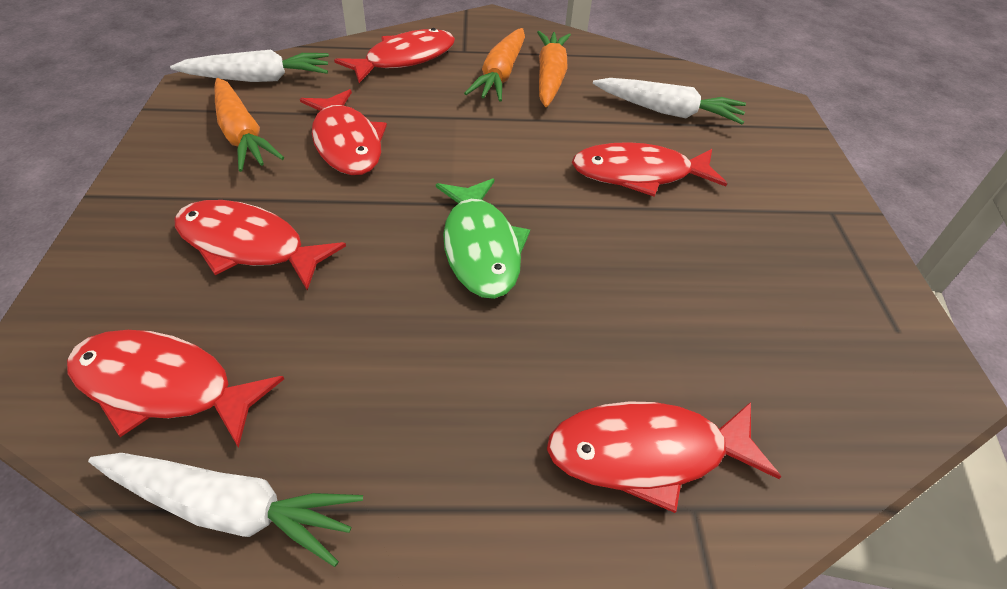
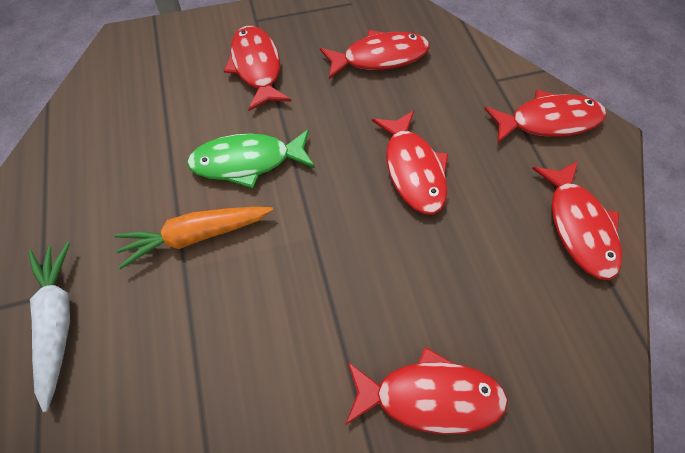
orange carrot: [215,78,284,172] [464,28,525,102] [537,31,571,107] = 3 -> [115,207,273,269] = 1
white carrot: [88,453,363,567] [170,50,329,82] [593,78,746,124] = 3 -> [28,242,70,412] = 1

